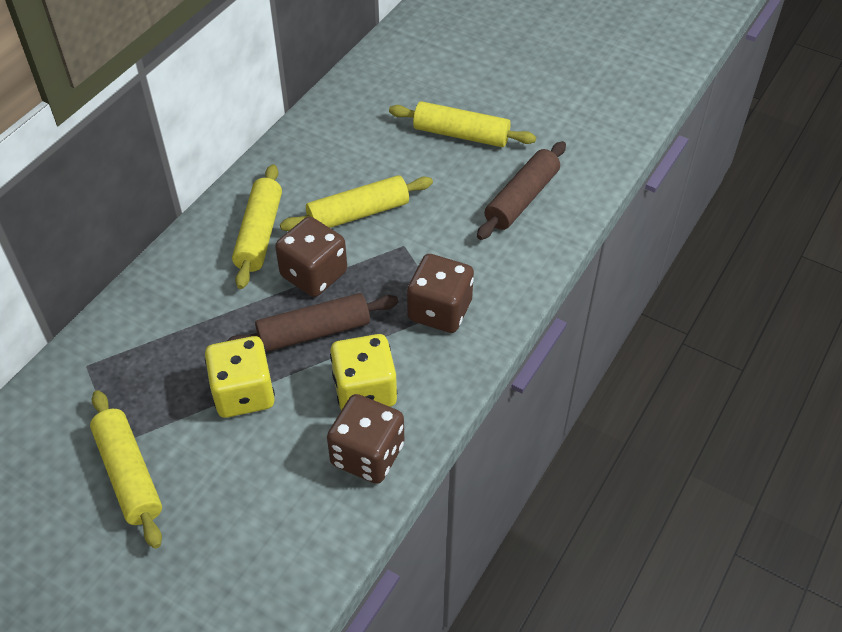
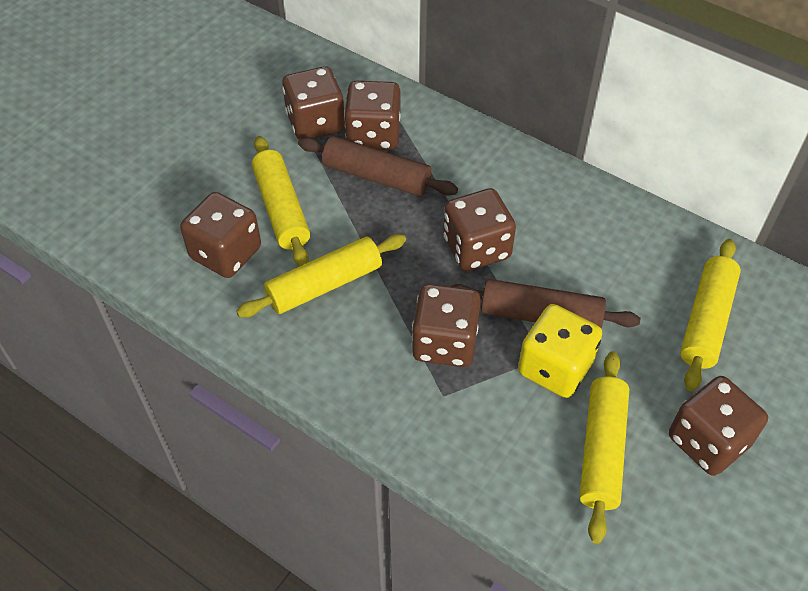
brown dice: [275,217,347,297] [327,394,404,484] [407,254,474,333] = 3 -> [180,192,261,278] [282,66,345,140] [344,81,401,151] [412,284,481,367] [443,188,516,271] [669,376,768,476] = 6
yellow dice: [205,336,275,418] [330,334,397,410] = 2 -> [518,304,602,398] = 1

